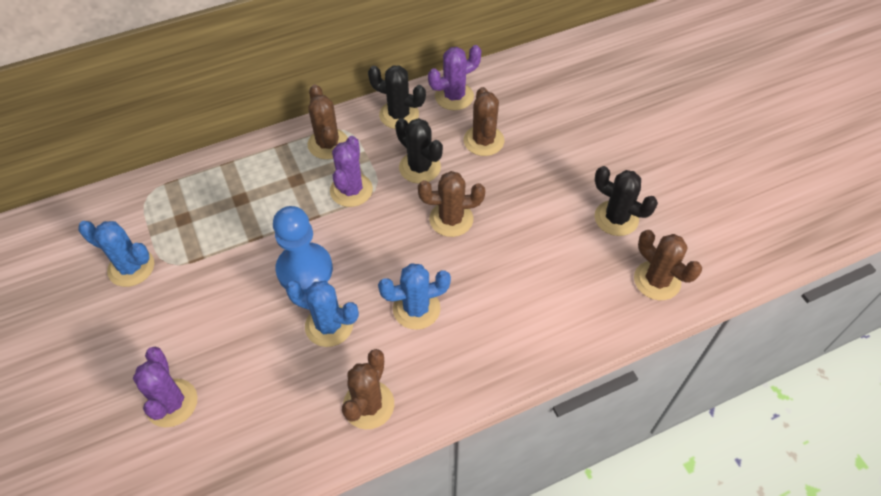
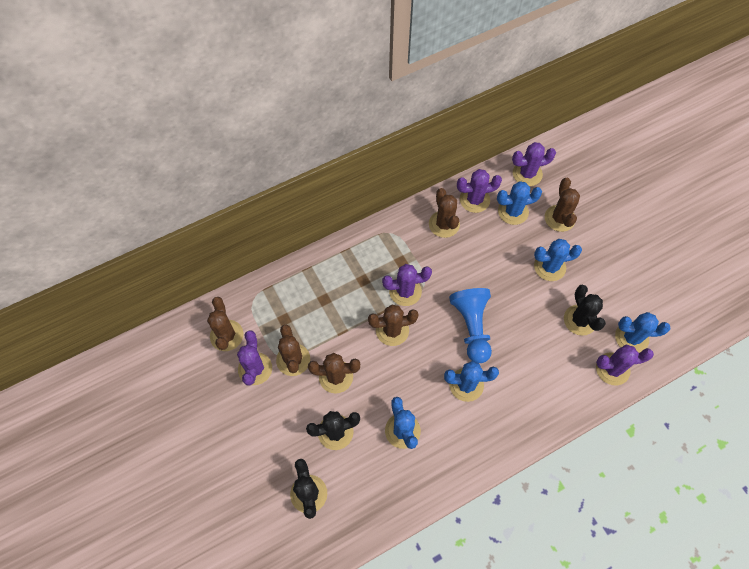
blue cactus: [78,221,154,287] [286,281,359,347] [378,263,451,330] = 3 -> [385,397,421,449] [444,361,499,402] [497,181,542,225] [534,239,582,281] [615,312,671,353] = 5
brown cactus: [307,84,348,159] [342,349,394,430] [418,171,485,237] [464,87,504,156] [634,230,702,300] = 5 -> [207,297,244,351] [276,324,310,376] [308,353,360,394] [368,305,418,346] [429,188,460,238] [545,178,580,232] = 6
purple cactus: [133,347,198,427] [330,136,373,207] [428,45,482,110] = 3 -> [237,330,272,386] [382,264,432,306] [457,169,502,213] [512,142,556,186] [596,345,654,385] = 5

